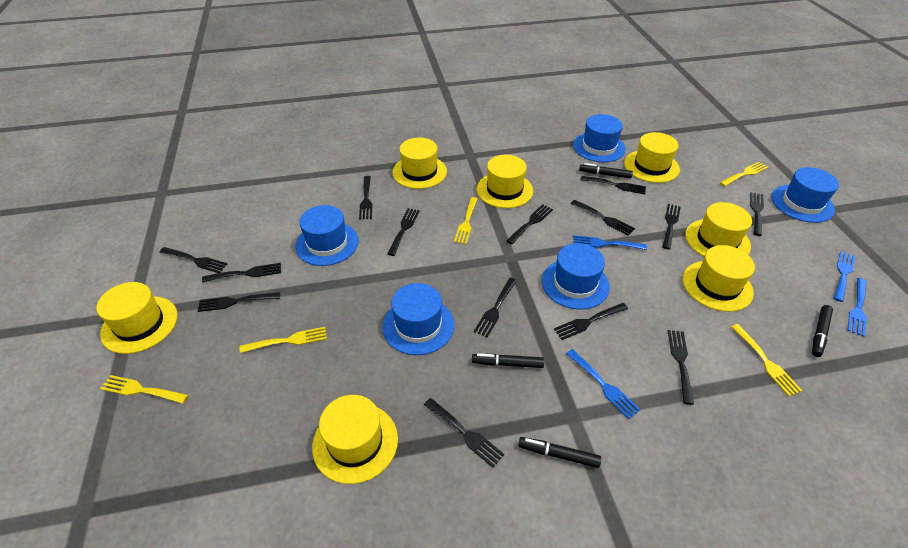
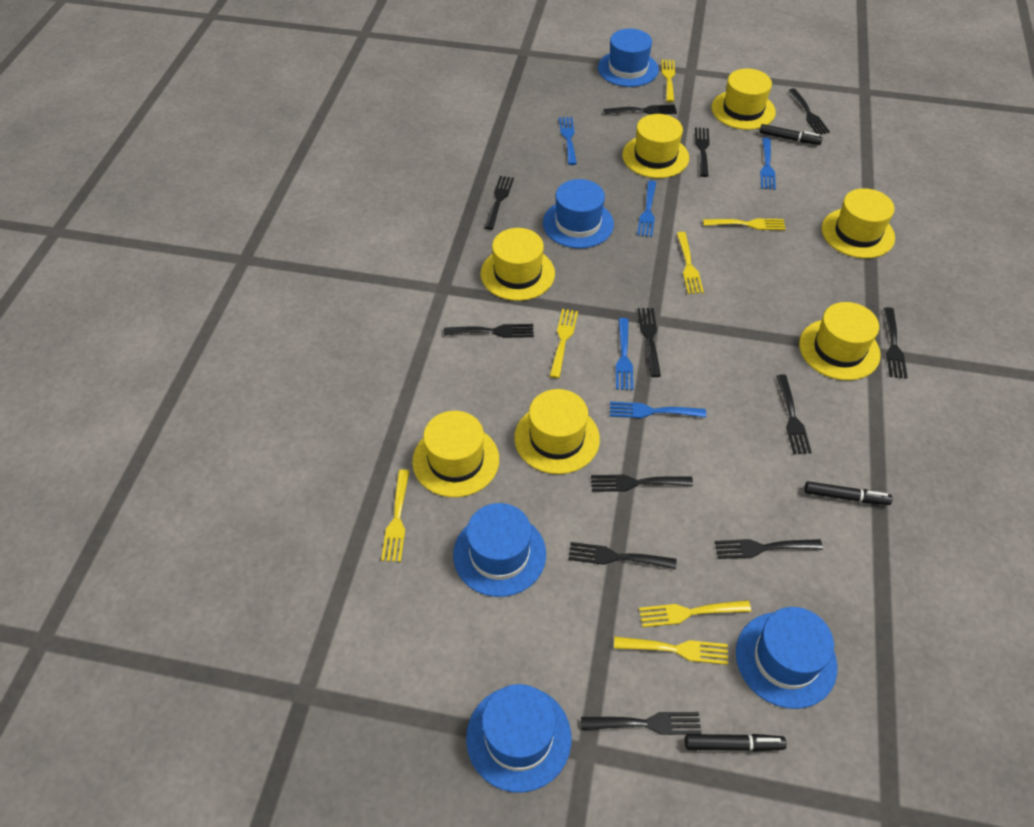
black fork: [159,247,227,273] [198,292,280,312] [202,263,281,283] [359,176,372,220] [387,208,420,256] [424,398,505,467] [474,278,517,337] [506,204,553,244] [554,303,628,340] [571,200,635,236] [581,176,646,194] [662,204,681,249] [668,330,694,405] [750,192,764,236] = 14 -> [444,324,534,338] [484,176,514,230] [568,542,677,569] [581,712,701,735] [591,475,693,492] [603,104,677,114] [637,308,661,377] [695,128,710,177] [715,539,823,559] [776,375,812,454] [788,88,830,134] [884,307,908,379] = 12
black marker: [472,353,544,368] [518,437,601,468] [579,163,633,178] [812,305,833,357] = 4 -> [685,734,787,752] [759,124,823,145] [804,481,893,505] = 3
blue fork: [566,349,641,419] [573,235,647,250] [834,251,855,302] [847,278,867,337] = 4 -> [559,117,577,165] [610,402,706,418] [616,318,633,390] [637,181,656,237] [760,138,776,190] = 5
yellow fork: [100,375,188,404] [239,327,327,353] [454,197,478,244] [719,162,768,186] [731,324,802,396] = 5 -> [381,470,410,562] [550,309,578,378] [614,636,728,665] [639,600,751,627] [662,60,675,102] [677,232,704,294] [703,218,786,230] = 7

